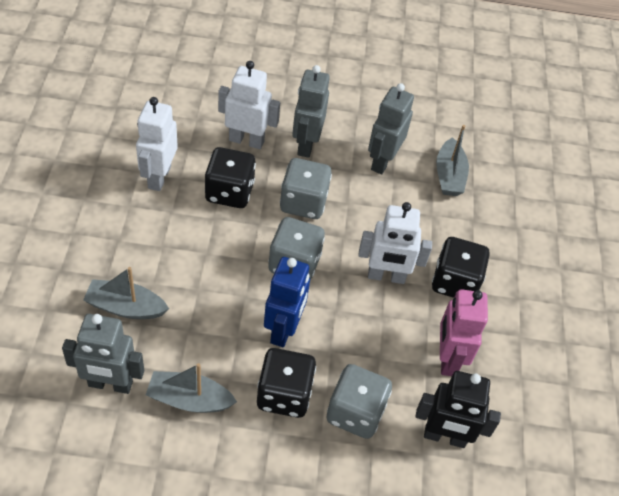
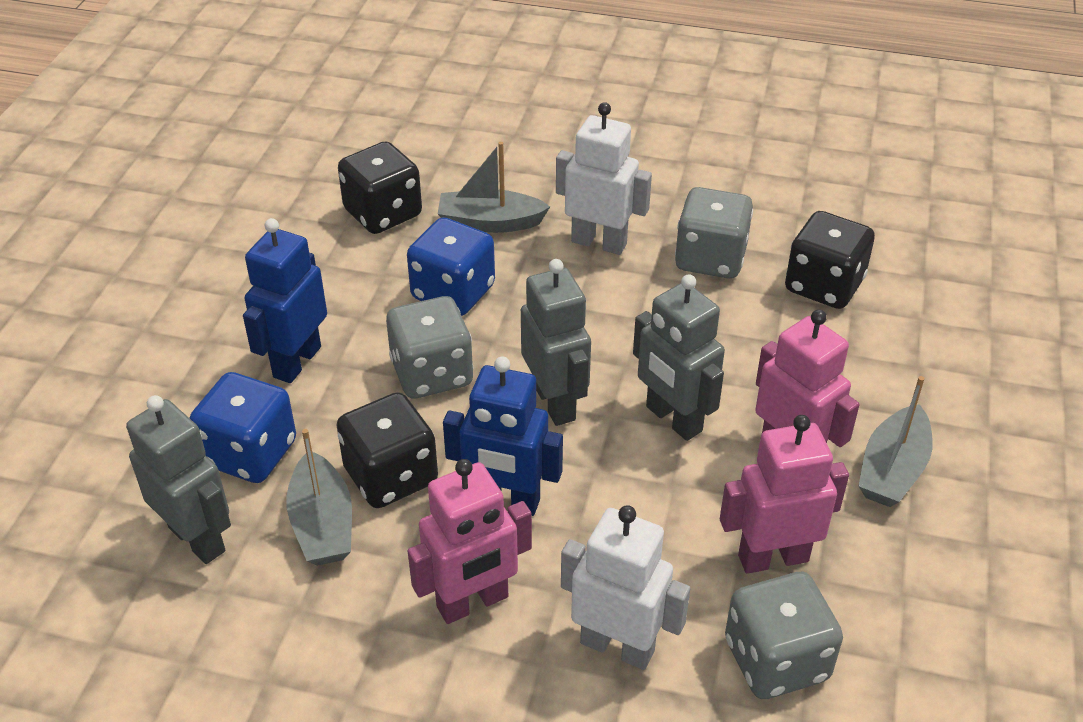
black robot: [415,371,501,448] = 1 -> none = 0
blue dice: none = 0 -> [190,372,296,483] [407,217,495,316] = 2
blue robot: [264,257,310,347] = 1 -> [243,218,327,383] [443,357,563,516] = 2
pink robot: [440,289,488,376] = 1 -> [408,459,532,624] [720,415,849,574] [755,309,860,447] = 3
white robot: [136,97,178,191] [218,61,280,149] [358,202,432,284] = 3 -> [556,102,652,255] [561,505,690,670] = 2

